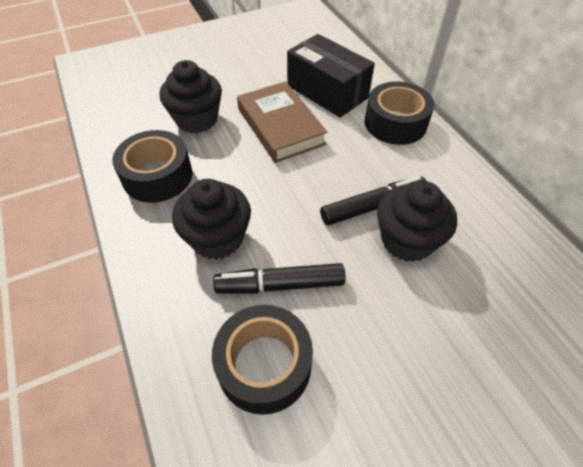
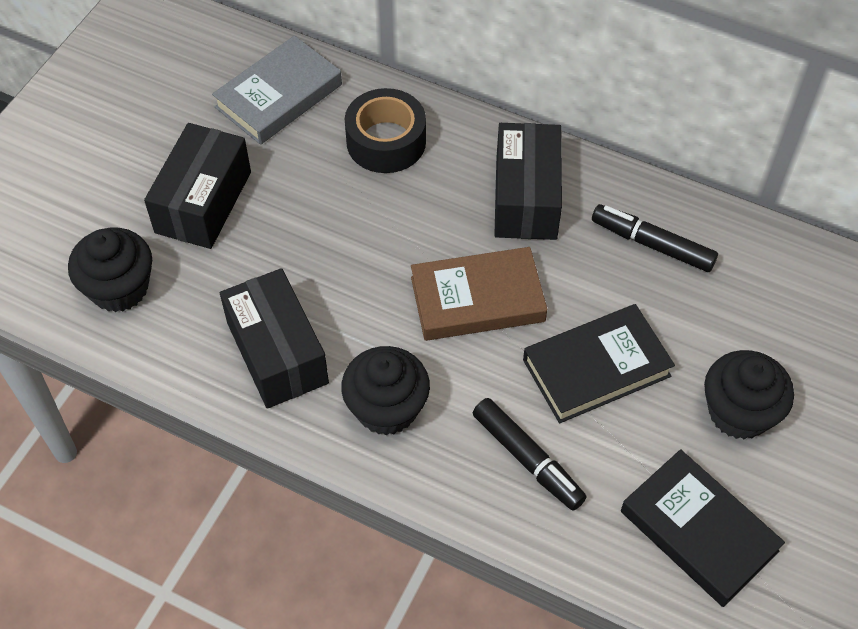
black book: none = 0 -> [523,304,675,423] [621,449,785,607] = 2
black box: [287,34,375,118] = 1 -> [144,123,251,249] [220,268,329,409] [494,123,562,240] = 3
black tape: [112,130,193,203] [212,305,313,415] [365,82,434,145] = 3 -> [345,88,426,173] = 1
grey book: none = 0 -> [212,35,342,145] = 1

